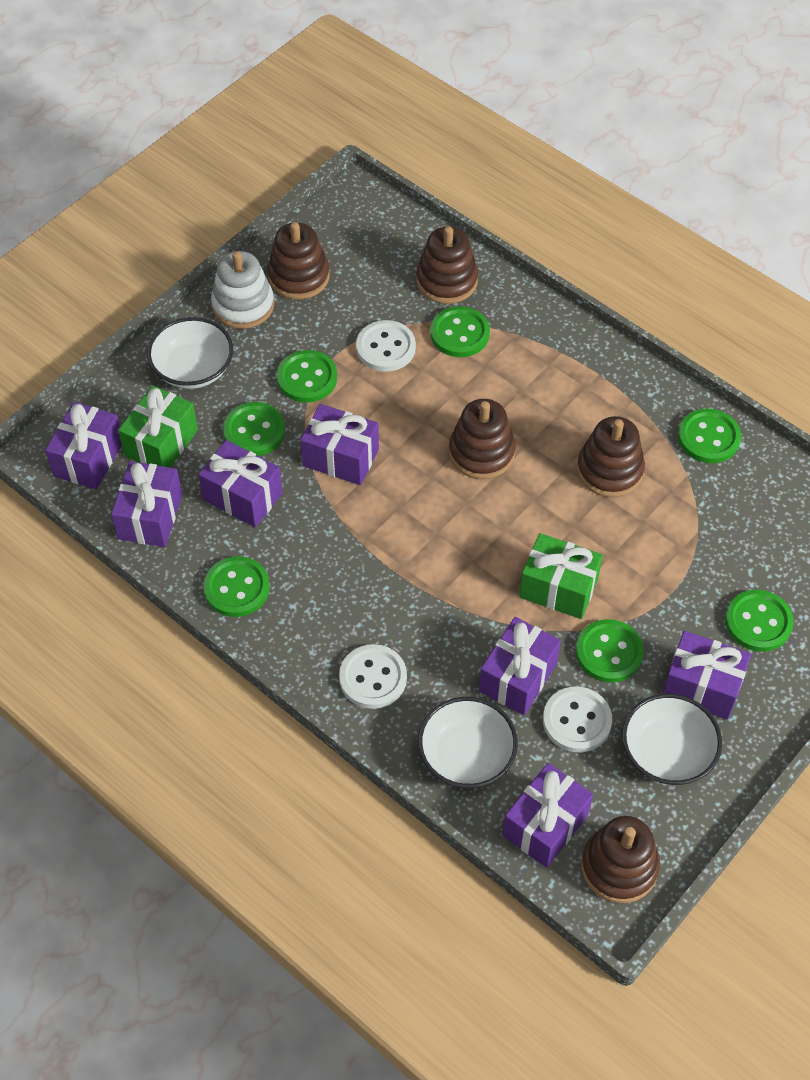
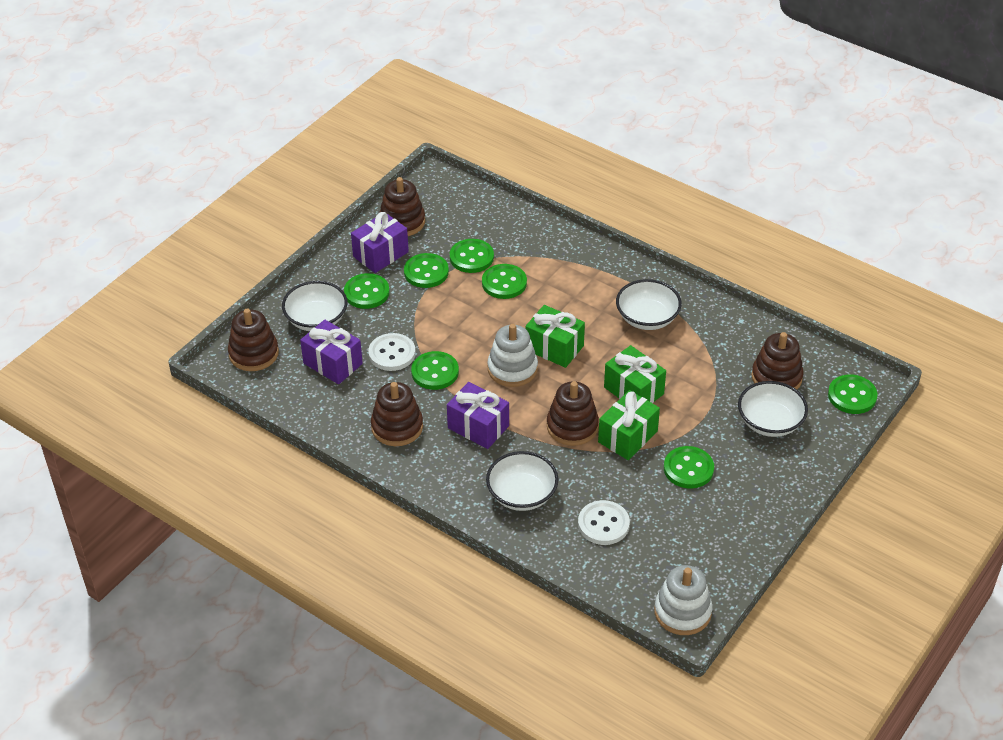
green gift: [118,385,198,467] [519,533,603,619] = 2 -> [525,305,585,368] [598,390,660,460] [604,345,666,403] = 3
purple gift: [45,402,122,490] [111,461,182,547] [198,440,283,527] [301,404,379,485] [479,617,561,715] [503,763,593,868] [662,631,751,720] = 7 -> [300,319,363,384] [351,212,409,273] [447,382,509,449] = 3
white bowl: [147,317,233,389] [418,697,518,788] [622,694,722,785] = 3 -> [282,281,347,331] [486,451,559,511] [616,279,682,330] [738,381,808,437] = 4
white button: [339,644,407,709] [356,320,416,372] [543,686,612,752] = 3 -> [368,333,416,371] [578,500,630,545] = 2
white stacking toy: [211,251,274,329] = 1 -> [487,324,538,387] [654,565,713,635] = 2

